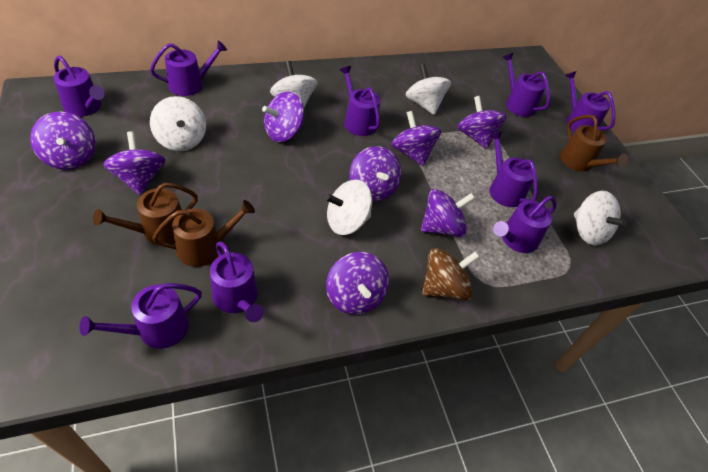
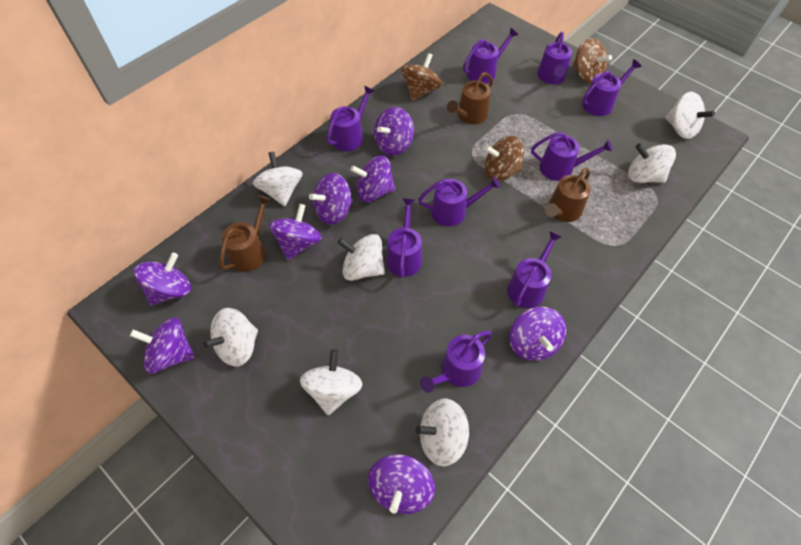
brown spinning top: [422,248,480,301] = 1 -> [401,53,442,101] [484,136,524,181] [573,38,612,83] = 3
white spinning top: [150,96,206,151] [270,61,317,107] [325,179,372,235] [406,64,451,115] [574,191,627,245] = 5 -> [203,308,258,366] [253,151,302,206] [300,349,363,415] [338,234,385,281] [416,399,469,466] [628,143,676,183] [665,92,715,139] = 7

